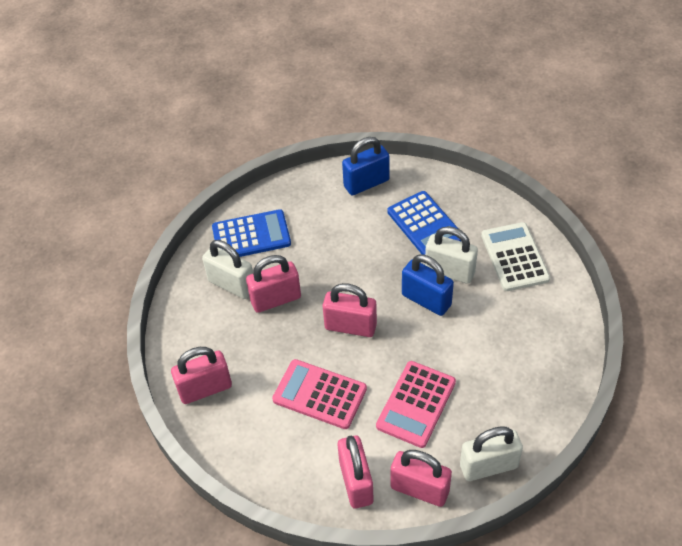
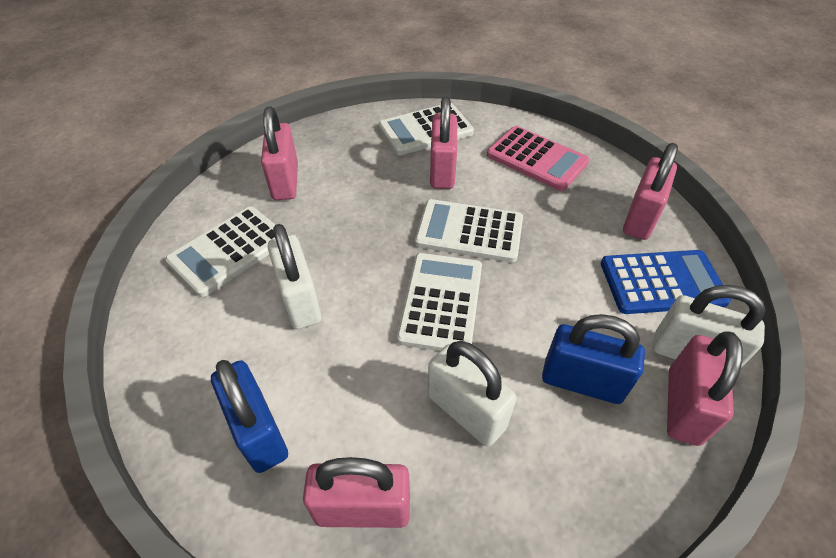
blue calculator: [212,209,291,257] [388,191,462,255] = 2 -> [601,250,731,314] = 1
pink calculator: [272,359,367,429] [376,361,456,448] = 2 -> [487,126,590,191] = 1
white calculator: [481,222,550,291] = 1 -> [165,207,275,297] [379,103,474,155] [397,253,482,351] [415,199,523,262] = 4

